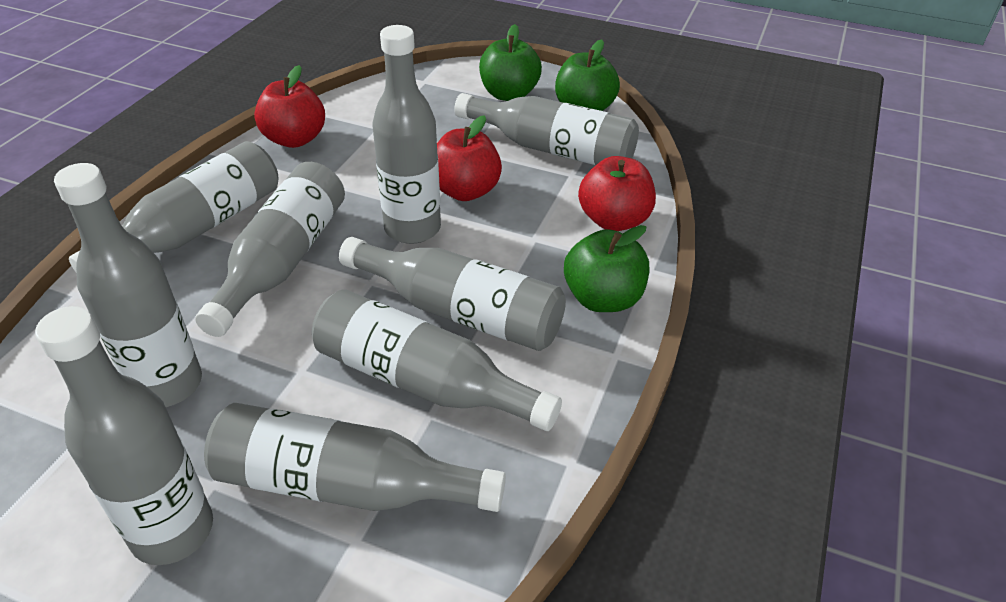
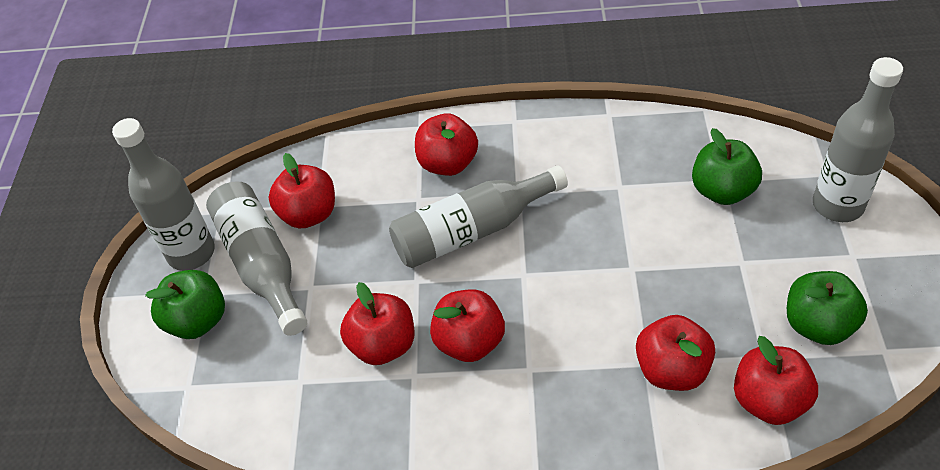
grey bottle: [35,306,213,565] [54,163,202,407] [69,141,278,272] [195,162,345,337] [204,403,506,512] [312,289,562,431] [339,237,566,351] [372,25,441,244] [454,93,639,165] = 9 -> [112,118,215,271] [206,181,307,336] [389,166,568,268] [813,57,903,222] = 4
red apple: [254,65,325,148] [437,115,502,201] [578,156,656,231] = 3 -> [269,153,335,228] [340,282,414,365] [415,113,478,176] [430,289,505,362] [636,315,715,391] [734,336,818,425] = 6

